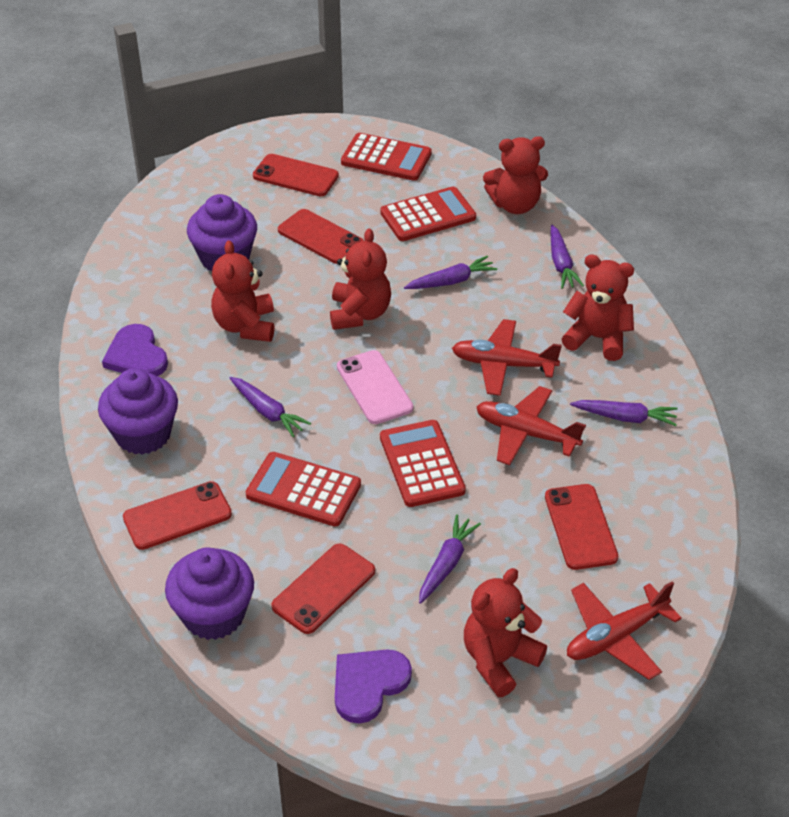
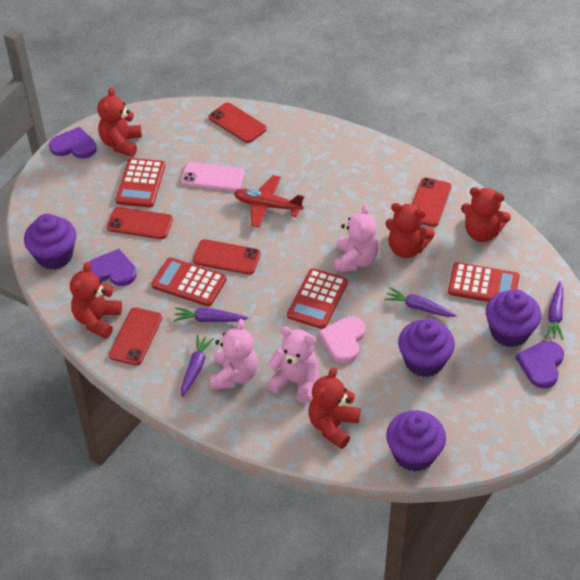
pink heart: none = 0 -> [319,316,365,363] = 1
pink teddy bear: none = 0 -> [210,319,258,390] [267,327,319,403] [334,204,379,272] = 3
purple carrot: [230,377,311,437] [404,256,497,289] [419,514,481,604] [551,225,584,289] [570,400,678,426] = 5 -> [174,307,248,322] [181,335,214,397] [384,287,457,317] [545,281,563,340] = 4
purple cupcake: [98,368,178,455] [165,548,254,640] [187,194,257,271] = 3 -> [24,214,76,270] [386,410,446,472] [398,319,455,377] [486,289,541,347] = 4
purple heart: [102,324,168,376] [335,649,412,724] = 2 -> [49,127,97,159] [89,249,137,286] [516,341,564,388] = 3
red plane: [452,319,562,396] [476,386,586,465] [567,582,682,680] = 3 -> [234,175,304,227] = 1

